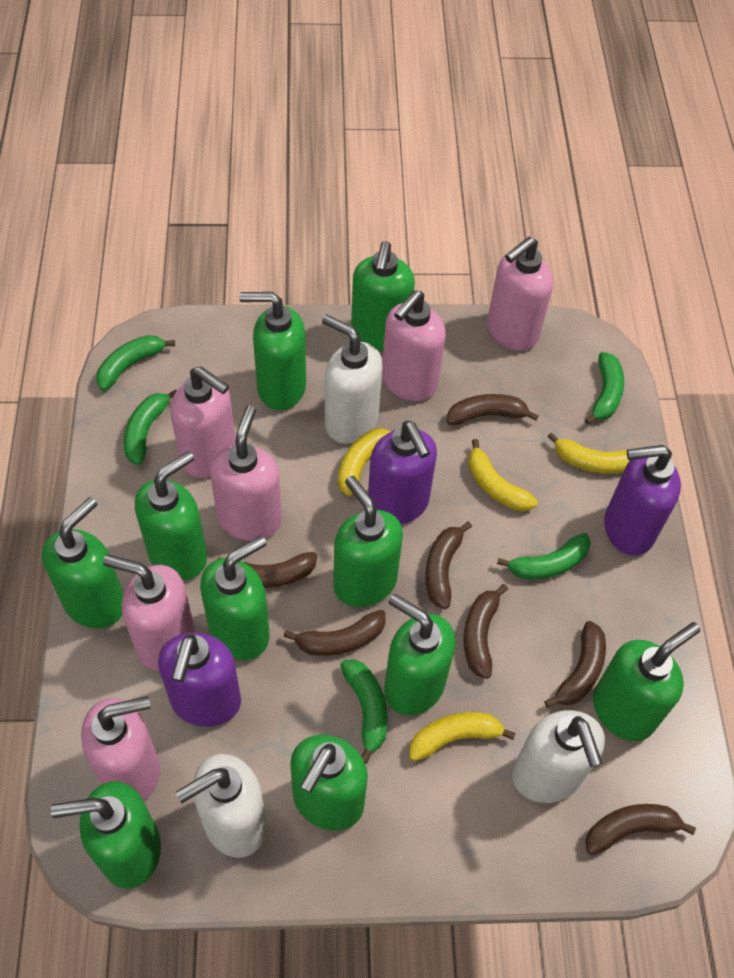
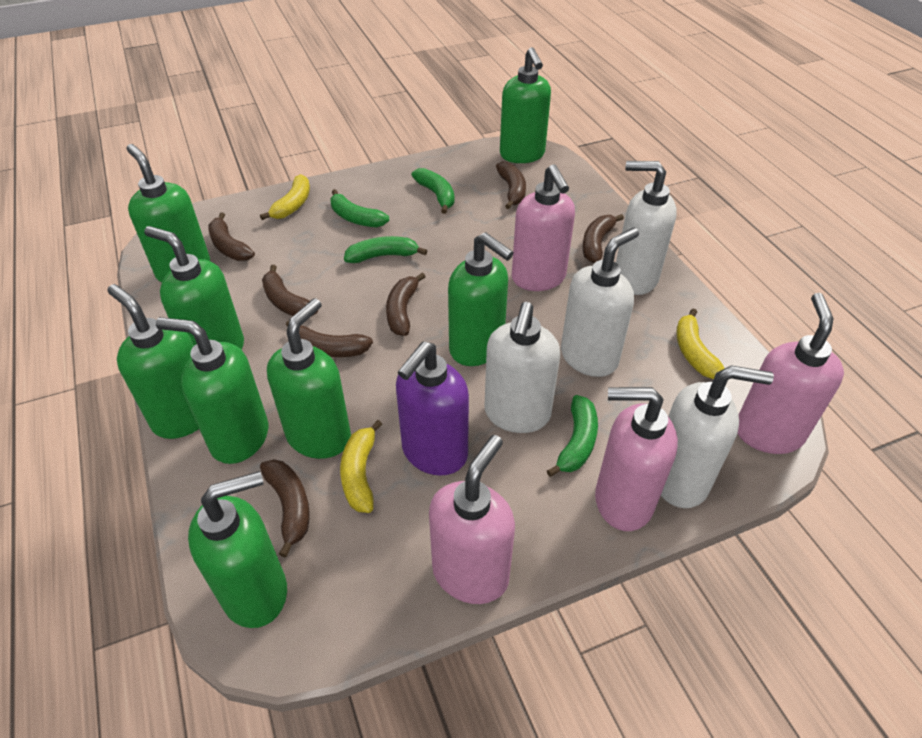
green banana: [96,335,175,391] [124,390,177,465] [340,659,388,764] [497,533,591,580] [585,352,624,425] = 5 -> [331,189,389,227] [344,236,427,263] [411,168,455,214] [547,395,598,477] = 4
green soap dispenser: [42,497,123,629] [51,781,161,889] [135,451,207,580] [200,536,270,660] [239,292,306,410] [290,735,368,831] [333,476,403,607] [351,241,415,351] [384,594,455,715] [593,622,700,741] = 10 -> [107,284,199,439] [126,144,210,283] [144,226,244,349] [156,317,268,464] [188,471,287,628] [267,298,351,459] [448,232,514,366] [500,47,551,163] = 8
pink soap dispenser: [81,696,160,801] [103,555,195,671] [170,366,236,478] [210,405,282,541] [382,290,446,401] [487,237,553,351] = 6 -> [429,435,515,604] [512,164,575,291] [595,387,678,531] [737,293,844,454] = 4
purple soap dispenser: [158,632,241,727] [368,421,437,524] [604,445,681,556] = 3 -> [396,342,469,476] = 1
white soap dispenser: [176,754,267,858] [322,314,383,444] [512,710,605,803] = 3 -> [484,302,560,433] [561,227,639,377] [616,161,677,295] [661,365,774,508] = 4
yellow banana: [338,428,394,496] [409,712,516,761] [469,439,538,511] [547,432,630,474] = 4 -> [260,174,310,220] [340,420,382,513] [676,308,725,379] = 3

